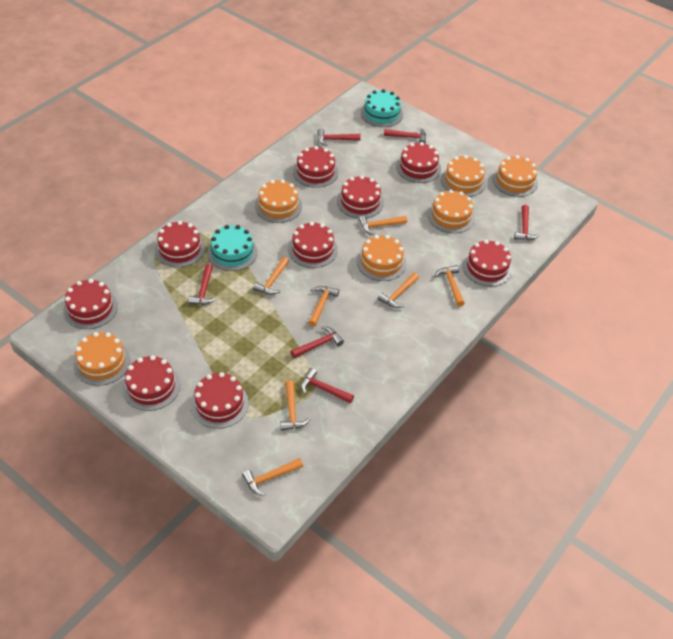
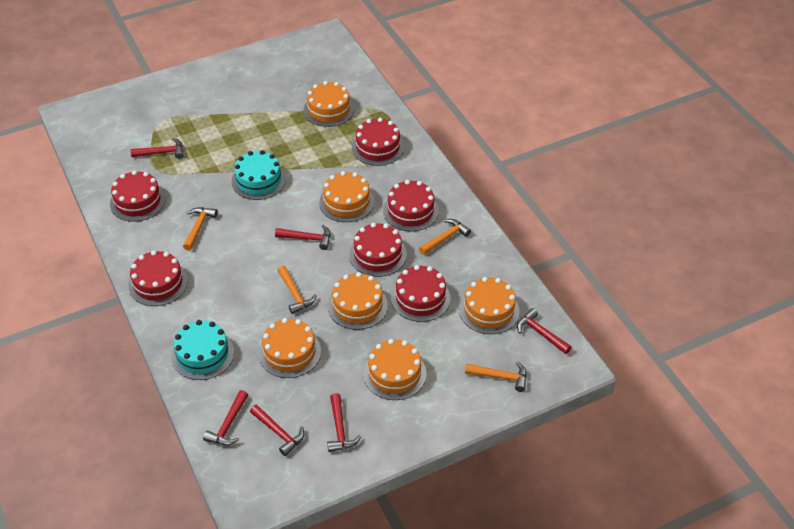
orange hammer: [242,458,303,496] [253,257,289,295] [280,380,310,431] [308,286,339,327] [359,216,407,235] [378,273,419,308] [434,265,465,307] = 7 -> [183,207,218,251] [277,266,317,314] [419,219,471,255] [465,361,527,392] = 4
red cake: [63,279,118,329] [123,355,180,411] [155,221,205,267] [191,372,249,428] [288,222,338,268] [293,146,339,188] [337,175,384,218] [396,142,441,183] [463,240,512,286] = 9 -> [110,170,166,222] [128,250,188,306] [349,223,407,277] [352,118,404,166] [383,180,439,231] [391,265,451,322] = 6

